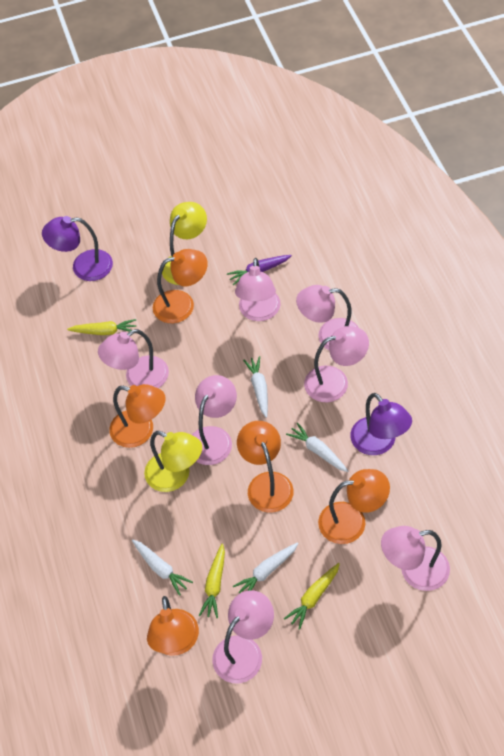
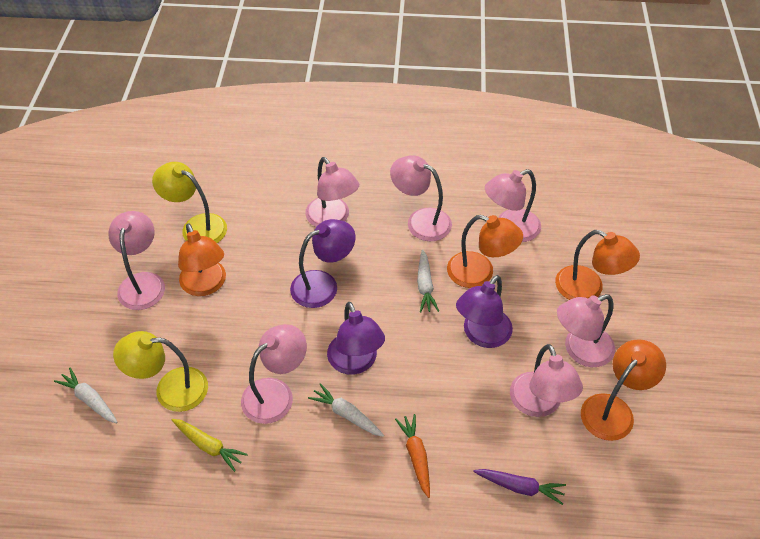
orange carrot: none = 0 -> [395,414,430,498] = 1
orange lamp: [109,384,166,448] [147,596,199,656] [153,249,208,323] [237,421,294,513] [318,469,390,544] = 5 -> [178,223,226,296] [447,215,523,288] [555,230,640,300] [581,339,666,441] = 4
purple lamp: [42,216,113,281] [350,393,412,455] = 2 -> [290,219,355,308] [327,302,385,375] [456,275,513,348] = 3
white carrot: [132,539,193,596] [233,542,299,593] [243,356,268,418] [286,422,348,472] = 4 -> [54,368,118,423] [308,383,384,437] [417,249,439,313] = 3
yellow carrot: [67,319,137,335] [199,543,225,618] [284,563,340,630] = 3 -> [172,419,248,472] = 1

